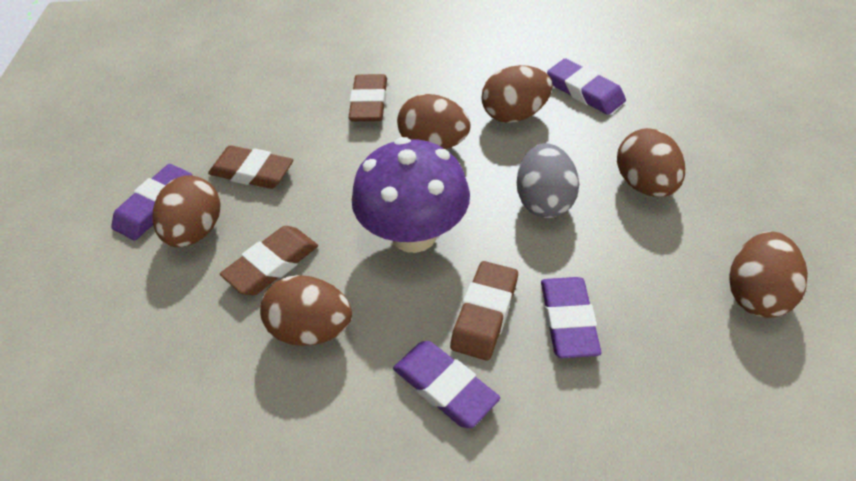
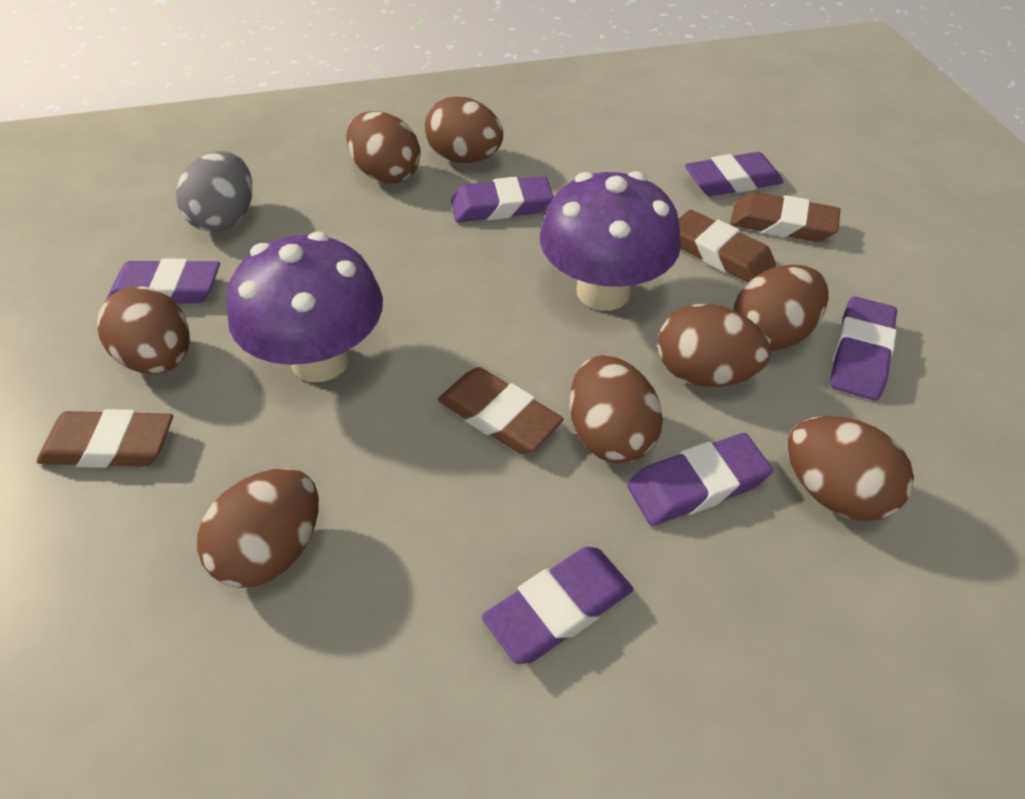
brown egg: [153,175,221,247] [260,275,352,346] [397,94,470,149] [481,65,553,123] [617,128,685,197] [729,231,808,318] = 6 -> [97,286,190,374] [197,468,319,588] [346,111,420,184] [425,96,503,163] [570,355,663,464] [658,304,771,387] [733,265,829,351] [787,416,914,521] = 8
purple eraser: [111,164,193,241] [393,341,500,428] [541,277,601,358] [547,59,626,115] = 4 -> [106,259,220,303] [451,176,553,222] [482,547,633,664] [627,433,773,526] [685,152,783,196] [830,297,897,401] = 6
purple mushroom: [352,137,470,253] = 1 -> [226,232,383,382] [540,171,681,311] = 2

